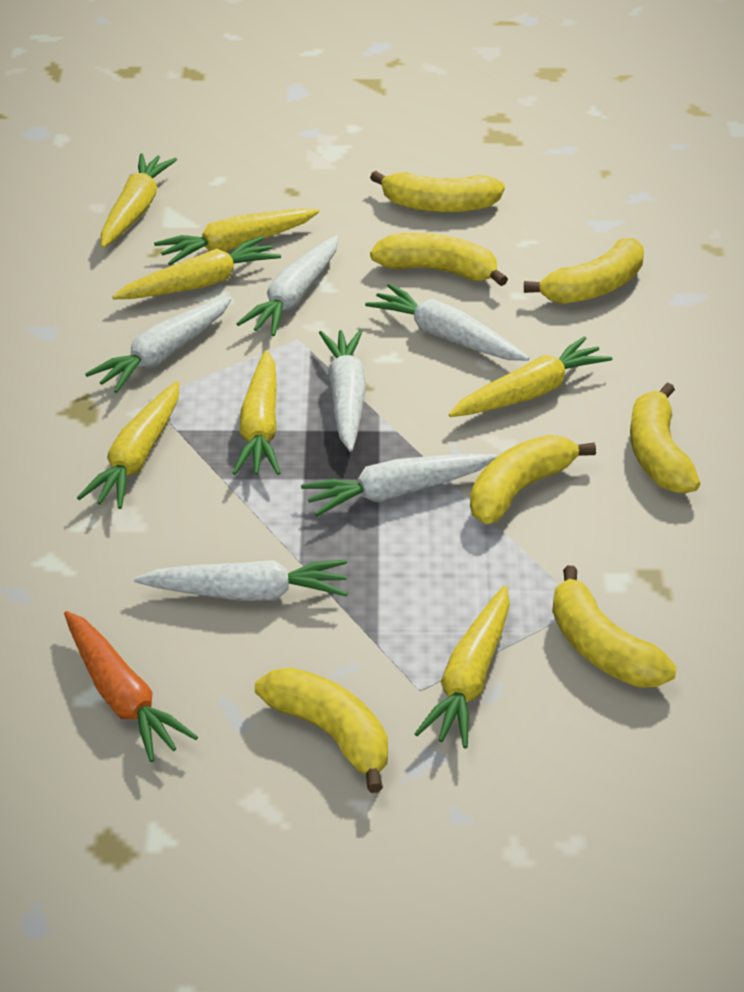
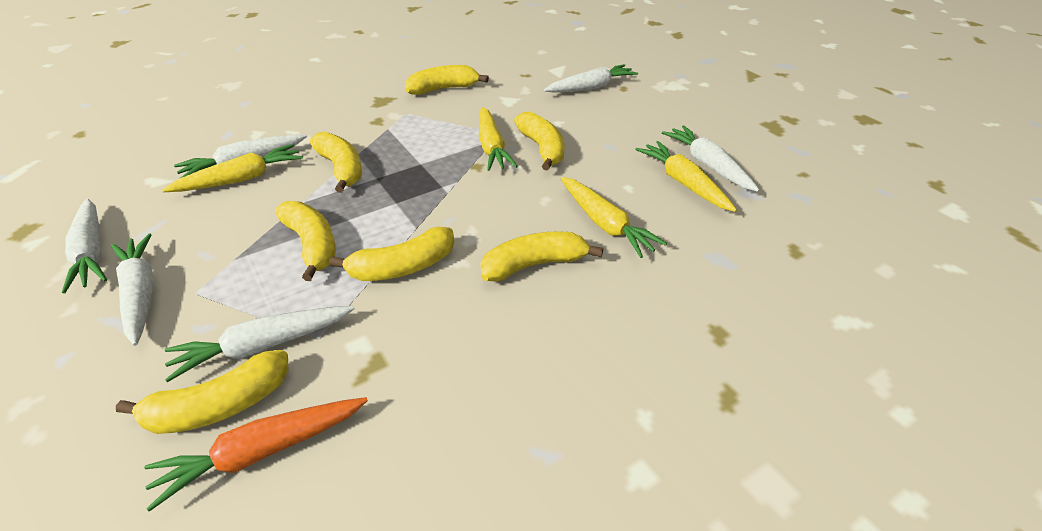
yellow carrot: [77,381,179,509] [101,153,177,248] [112,236,281,299] [154,209,319,265] [233,350,280,475] [414,586,510,748] [448,336,612,417] = 7 -> [162,144,303,192] [479,107,518,171] [561,177,667,258] [635,141,737,212] = 4

